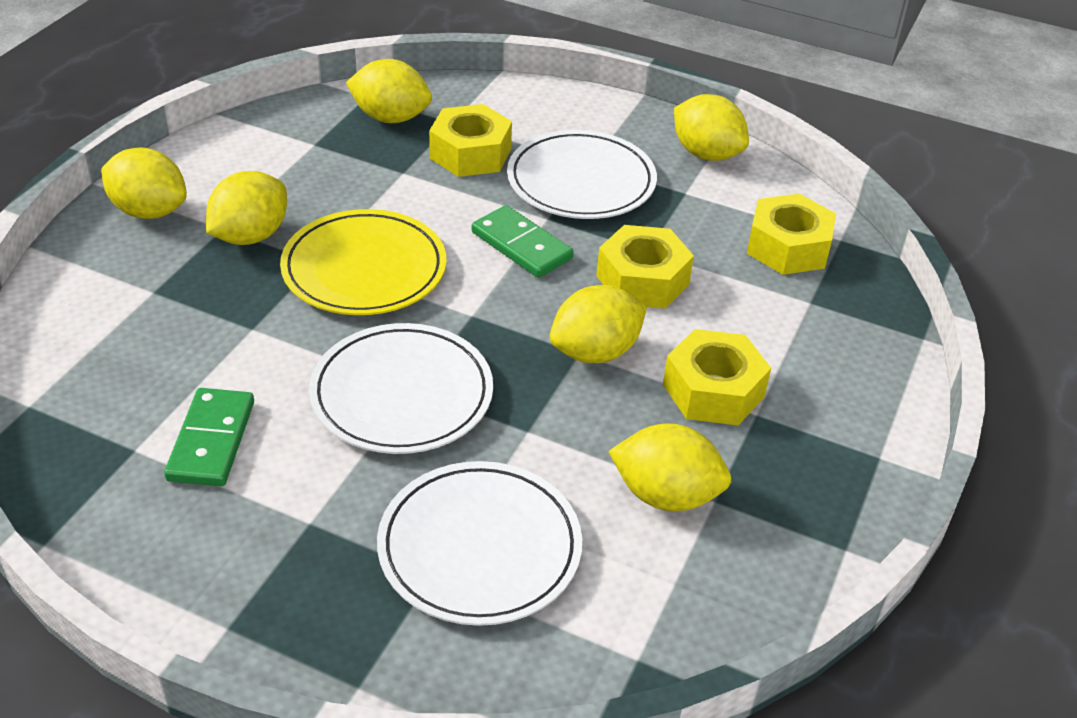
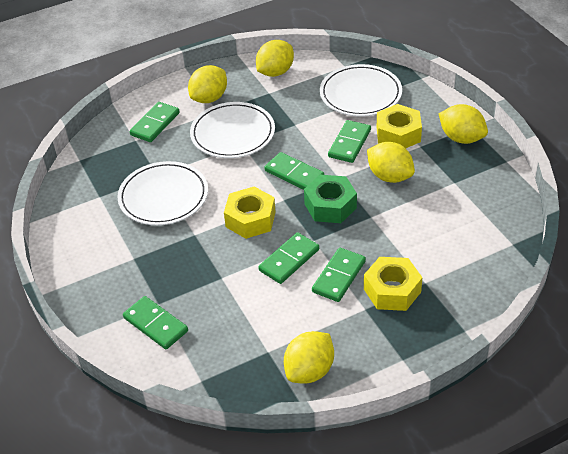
green domino: [164,388,254,486] [472,205,574,278] = 2 -> [123,296,188,349] [130,102,180,142] [258,232,319,284] [265,152,324,190] [312,248,366,302] [328,120,371,163] = 6
green nut: none = 0 -> [304,175,357,223] = 1
yellow lemon: [101,147,187,219] [206,171,287,245] [346,59,432,123] [550,285,647,363] [608,424,731,511] [674,94,749,161] = 6 -> [188,65,227,103] [256,40,294,77] [284,331,334,383] [367,142,415,183] [439,104,488,144] = 5
yellow nut: [429,104,512,177] [596,225,694,309] [663,329,771,425] [747,194,836,275] = 4 -> [224,186,276,239] [364,257,422,311] [377,104,422,148] = 3
yellow plate: [280,209,446,315] = 1 -> none = 0

